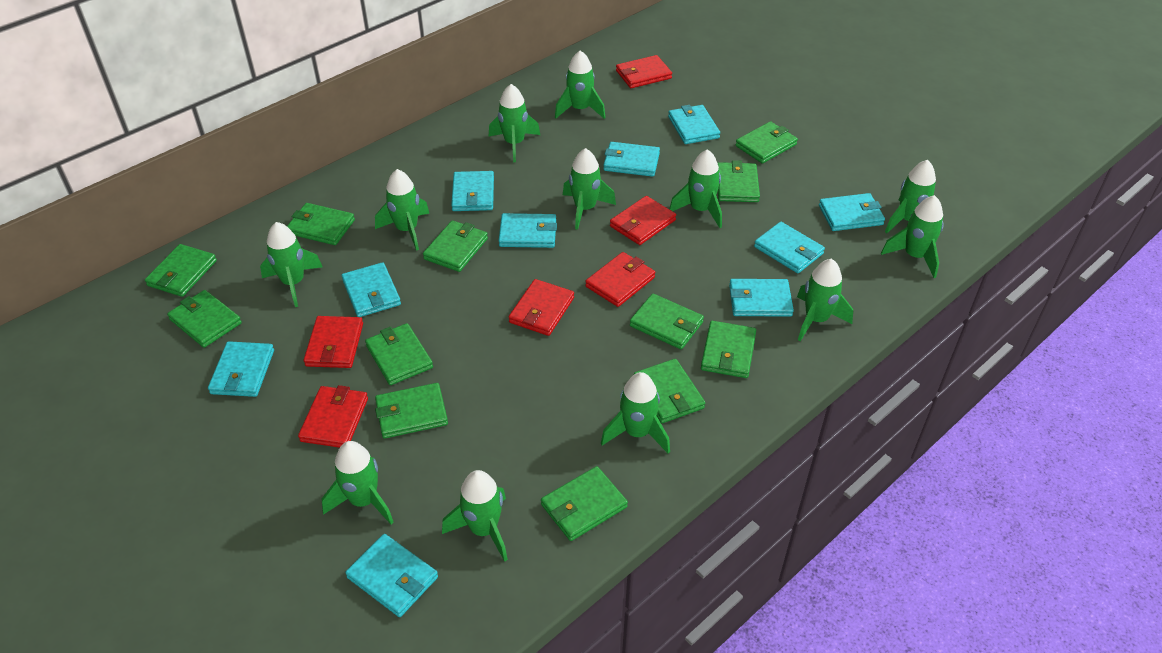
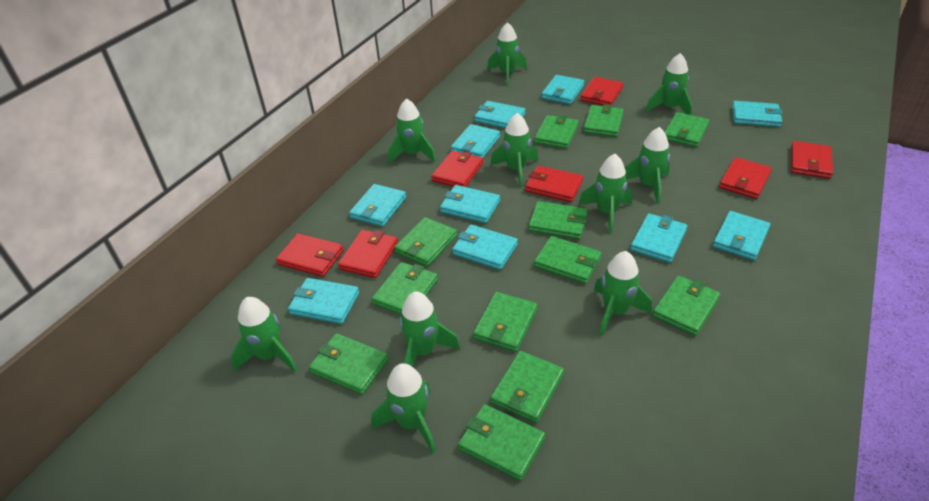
green rocket: [260,222,322,307] [322,441,394,525] [375,169,430,251] [442,470,508,562] [488,84,540,162] [555,50,606,119] [563,148,616,230] [601,372,670,454] [669,149,722,228] [797,259,853,341] [881,195,944,278] [885,160,943,233] = 12 -> [230,297,298,373] [371,363,436,453] [388,98,436,163] [399,291,460,367] [487,22,527,86] [490,113,538,187] [579,154,632,233] [594,251,652,336] [624,127,670,204] [645,53,692,115] = 10
red wallet: [298,385,368,448] [304,316,363,368] [509,279,574,336] [585,252,655,307] [610,196,676,245] [616,55,672,88] = 6 -> [276,233,344,277] [338,230,398,278] [431,151,483,187] [525,166,583,202] [580,77,624,105] [719,157,772,199] [791,141,833,179] = 7

